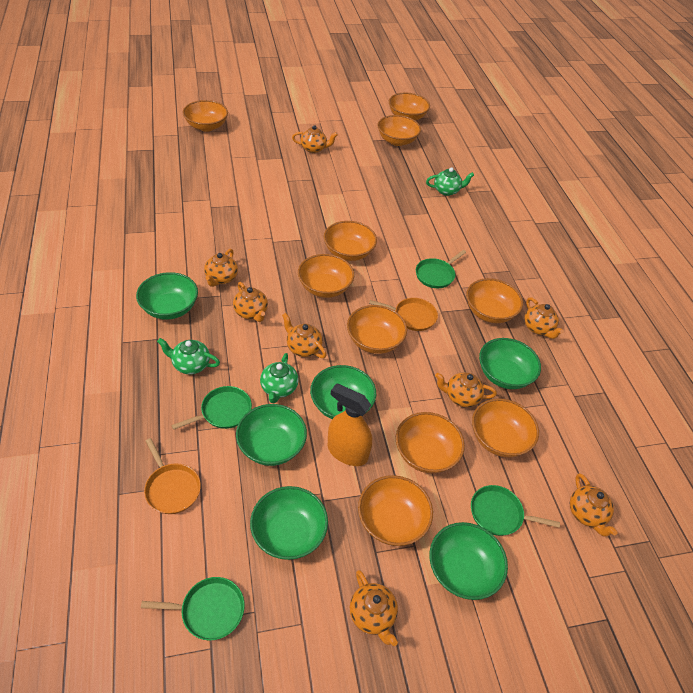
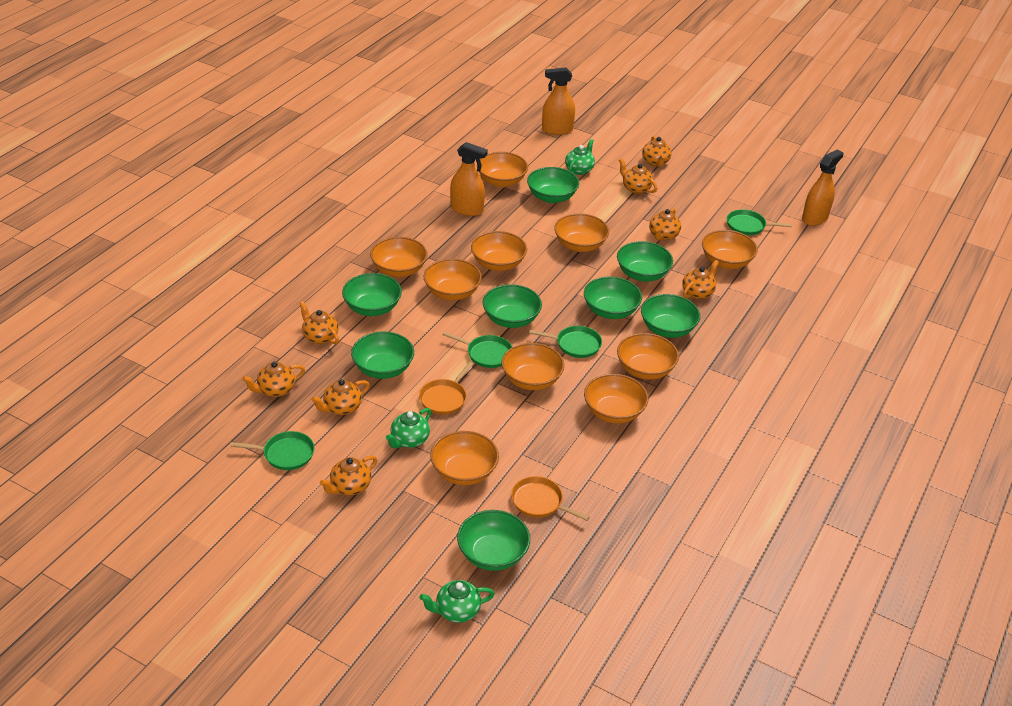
green bowl: [136,272,198,320] [236,404,307,466] [250,486,328,560] [310,365,376,419] [430,522,508,600] [479,338,541,389] = 6 -> [342,273,402,316] [351,332,414,379] [457,510,530,571] [482,284,542,328] [527,167,579,203] [584,276,642,319] [617,241,673,282] [641,294,700,338] = 8
orange spray bottle: [328,383,372,466] = 1 -> [450,142,488,216] [542,67,575,135] [802,149,844,226] = 3

